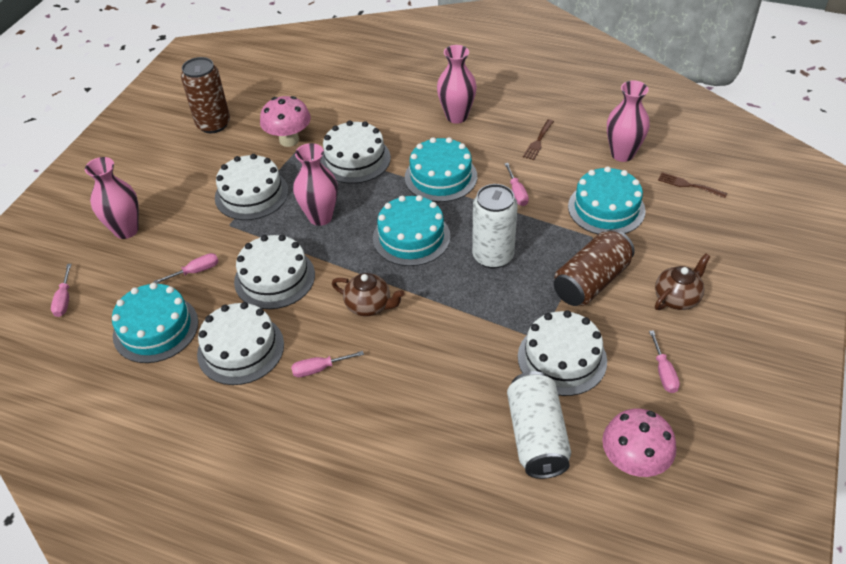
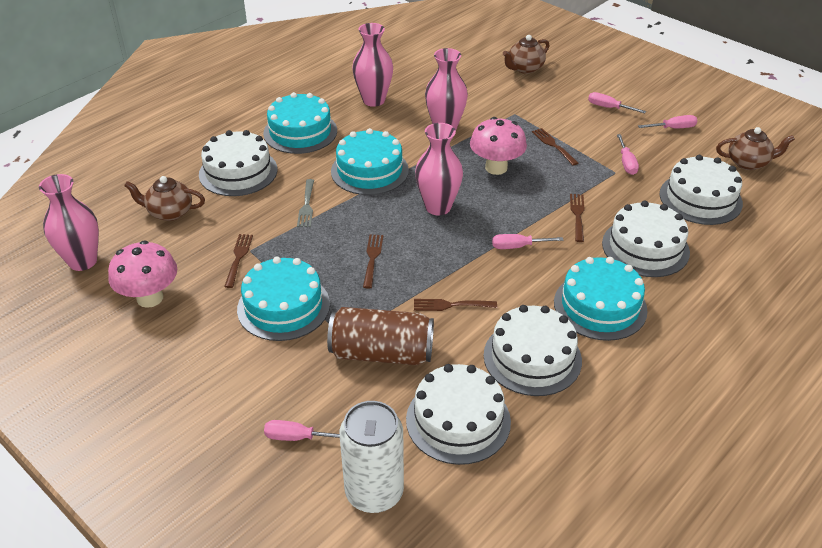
brown can: [181,57,230,133] [554,229,635,306] = 2 -> [327,307,434,365] = 1
brown fork: [523,119,554,160] [658,172,727,198] = 2 -> [224,234,253,288] [363,234,383,288] [414,299,497,311] [532,128,578,166] [570,194,585,242] = 5
brown teapot: [332,273,405,316] [655,254,711,310] = 2 -> [124,176,205,221] [503,35,549,74] [716,127,795,170] = 3
grey fork: none = 0 -> [297,179,314,227] = 1
white can: [472,184,518,268] [507,371,571,479] = 2 -> [339,401,404,513] = 1

